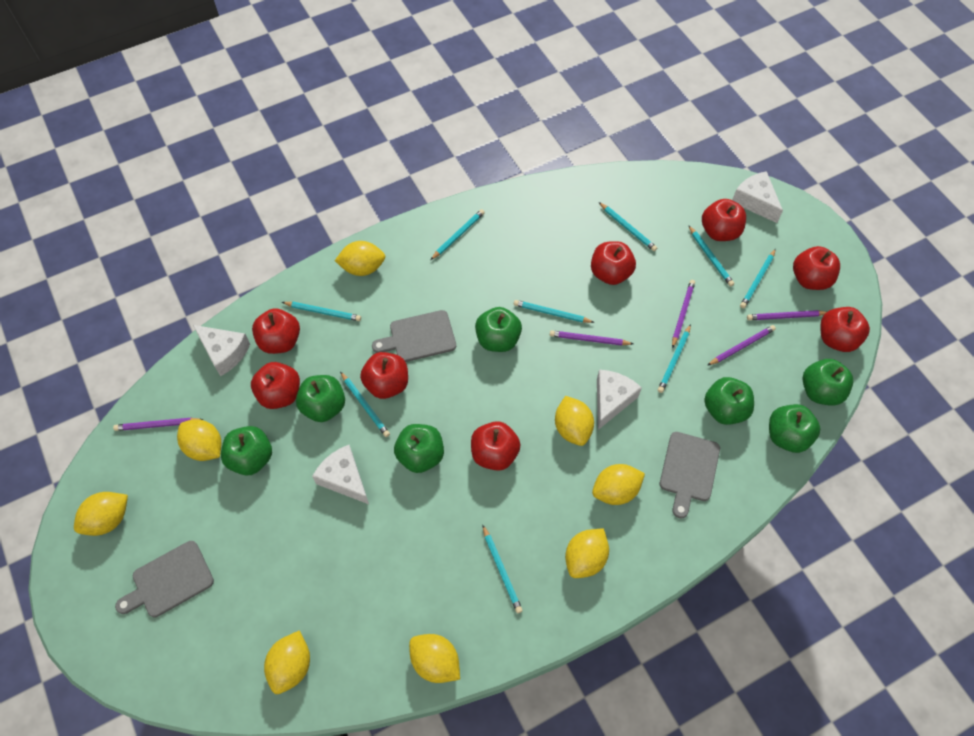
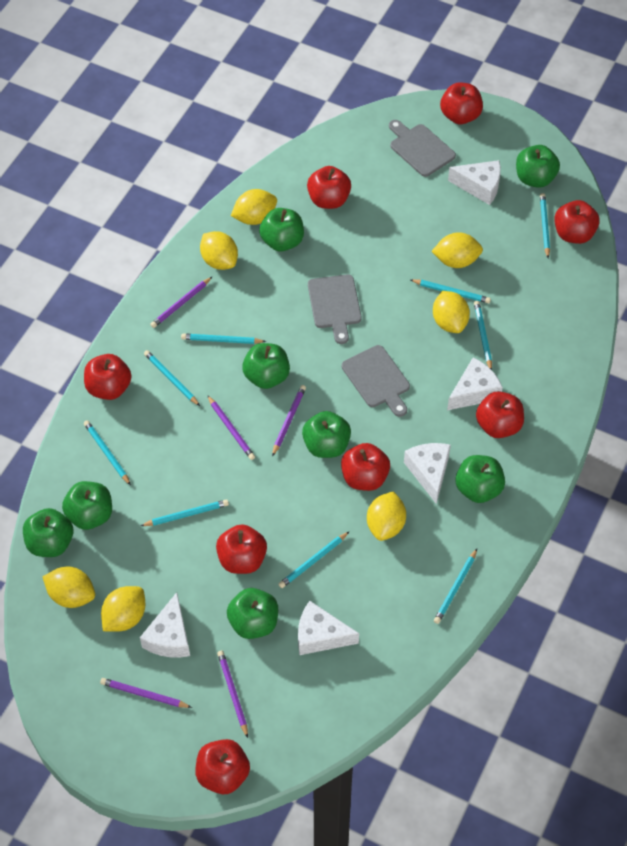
green apple: [221,426,272,476] [296,375,345,422] [394,424,444,473] [475,307,522,352] [704,377,754,425] [769,404,820,453] [802,359,853,406] = 7 -> [23,508,73,557] [62,481,112,530] [227,588,278,639] [242,343,290,389] [259,208,304,251] [302,411,351,458] [455,455,505,503] [516,145,560,188] = 8
white cheese: [193,325,250,376] [312,445,369,504] [597,370,642,430] [732,171,783,223] = 4 -> [140,592,190,658] [298,601,359,655] [404,443,451,504] [447,358,503,410] [448,160,501,205] = 5
yellow lemon: [74,492,128,536] [177,419,222,461] [264,630,310,694] [335,241,386,276] [409,634,460,683] [555,396,594,446] [565,528,609,578] [592,464,645,505] = 8 -> [43,567,95,608] [101,586,145,632] [200,231,238,270] [231,189,277,225] [367,491,406,541] [431,232,483,268] [433,291,470,333] = 7

